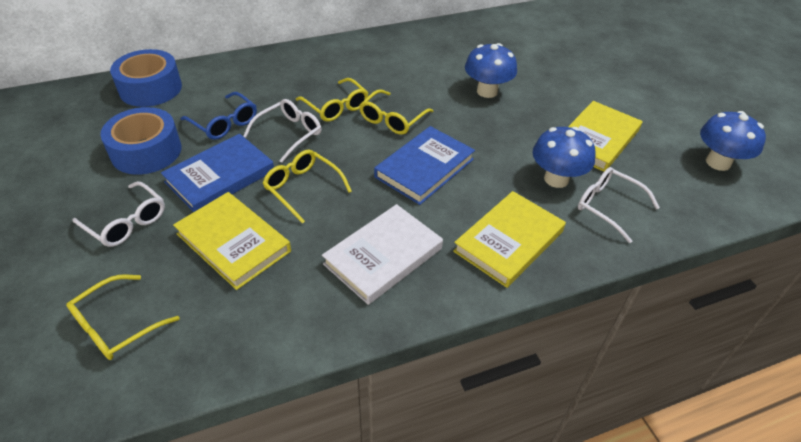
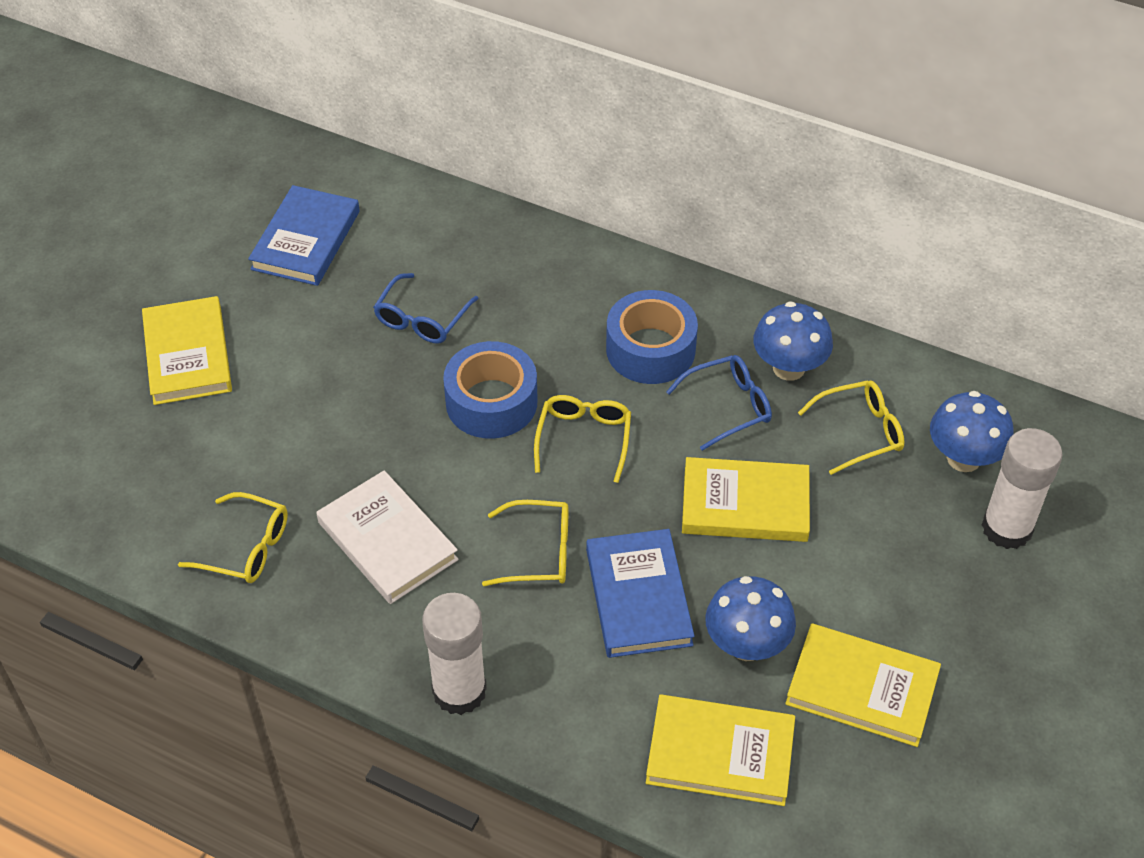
blue glasses: [181,92,257,140] = 1 -> [373,273,479,343] [666,355,772,451] = 2
white glasses: [72,181,165,247] [243,99,321,163] [578,167,660,243] = 3 -> none = 0
white glue stick: none = 0 -> [422,593,487,715] [982,428,1063,549] = 2
yellow book: [173,192,291,290] [453,191,566,288] [568,101,642,172] = 3 -> [142,296,232,405] [646,694,795,806] [682,457,810,542] [785,623,941,747] = 4

